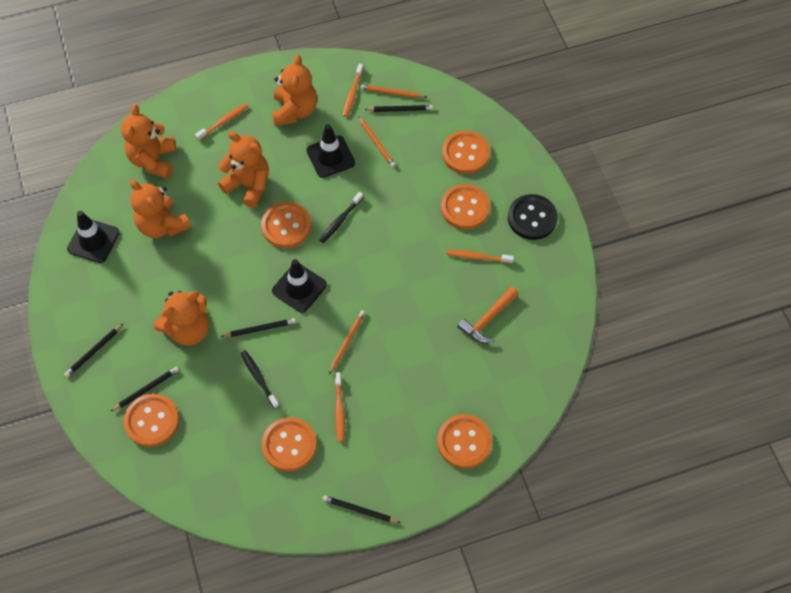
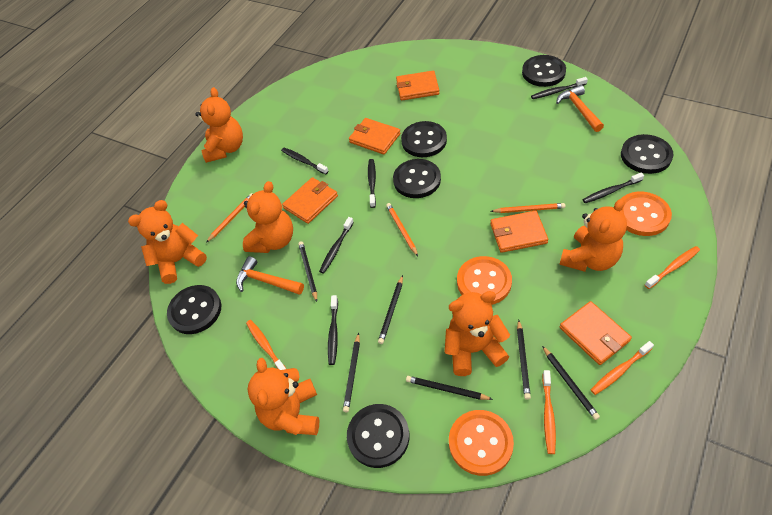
black button: [508,194,558,240] = 1 -> [167,285,221,334] [347,404,409,468] [393,159,441,198] [401,121,447,157] [522,55,566,87] [621,134,673,174] = 6
black pencil: [64,323,124,378] [110,367,179,412] [220,318,296,337] [322,495,401,523] [364,105,433,112] = 5 -> [298,241,317,302] [343,333,360,412] [378,275,403,344] [406,376,493,400] [517,320,531,400] [542,346,600,420] = 6
black toothbrush: [241,350,279,409] [320,192,363,243] = 2 -> [281,148,329,175] [319,217,354,274] [328,295,338,365] [368,159,376,208] [531,77,588,99] [582,172,644,203] = 6
black traffic cone: [67,211,120,263] [272,259,327,313] [306,124,355,178] = 3 -> none = 0
orange button: [124,394,179,447] [261,202,311,248] [262,417,317,472] [437,414,492,469] [441,184,490,229] [442,131,490,174] = 6 -> [449,410,514,476] [457,256,512,305] [621,192,672,236] = 3
orange hammer: [457,287,518,343] = 1 -> [236,256,304,295] [556,85,604,132] = 2
orange teddy bear: [121,104,176,178] [130,179,191,238] [154,290,209,346] [218,131,269,208] [272,55,317,126] = 5 -> [128,200,207,284] [196,87,243,163] [243,181,293,253] [248,358,319,435] [445,291,510,376] [559,199,627,272] = 6
orange wallet: none = 0 -> [282,177,338,224] [349,118,400,155] [396,71,439,101] [490,210,548,253] [560,301,632,365] = 5

